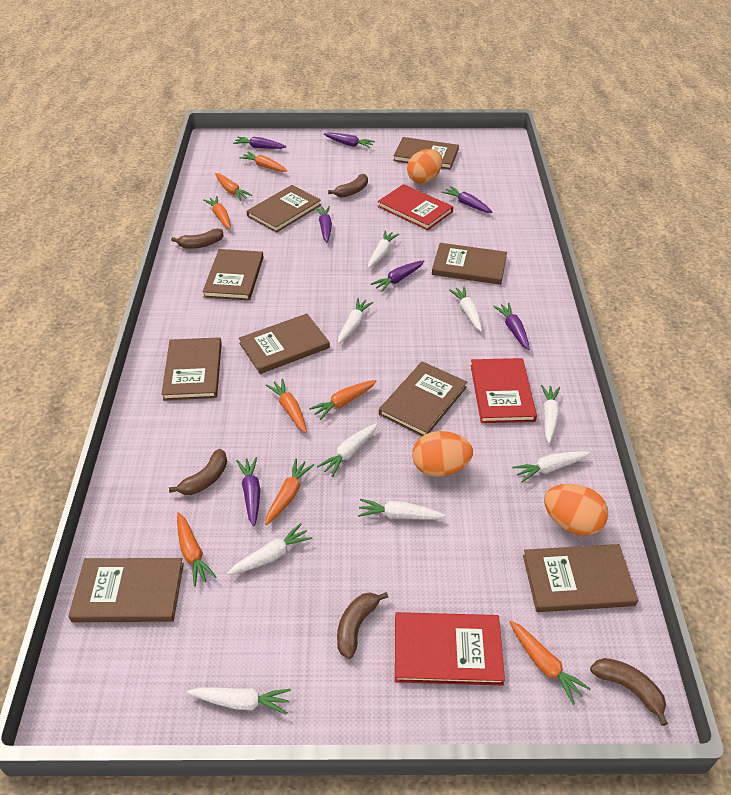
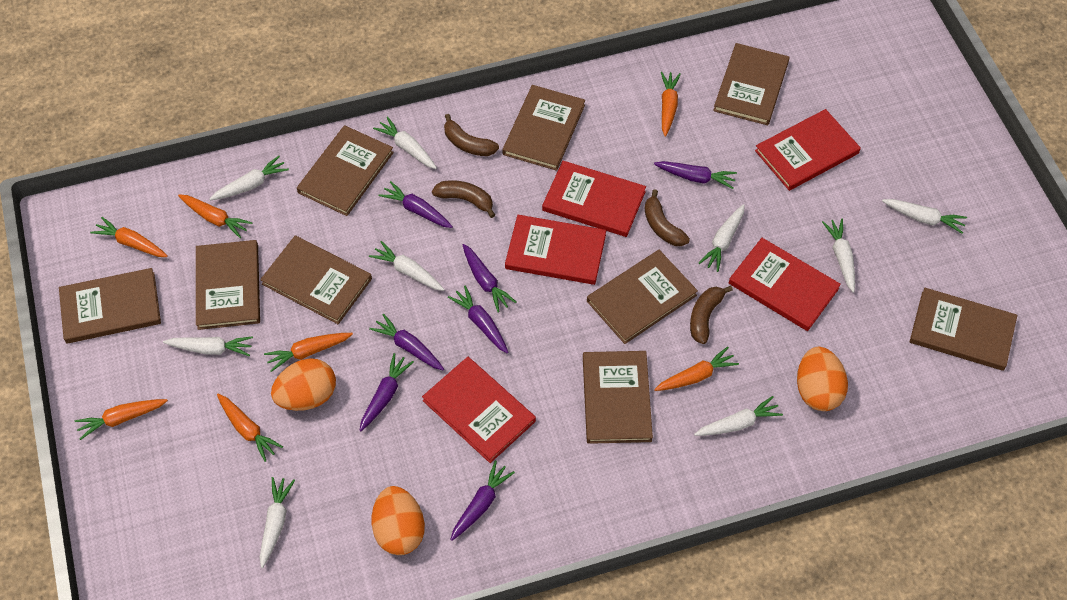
brown banana: [169,449,227,495] [171,229,224,249] [328,174,368,198] [337,592,388,659] [590,658,668,726] = 5 -> [432,180,495,218] [444,114,499,156] [645,190,690,246] [690,286,733,344] = 4
orange carrot: [177,512,216,586] [203,196,231,229] [215,173,252,201] [239,152,288,172] [265,458,314,525] [266,378,307,433] [309,380,376,420] [509,620,591,705] = 8 -> [75,399,168,440] [90,217,168,257] [178,194,253,238] [217,394,283,462] [264,333,353,372] [654,347,739,391] [661,72,681,137] = 7
red book: [378,184,453,230] [395,612,505,685] [471,358,537,423] = 3 -> [422,357,536,463] [505,215,606,285] [542,161,646,237] [729,238,841,331] [755,109,861,191] = 5

